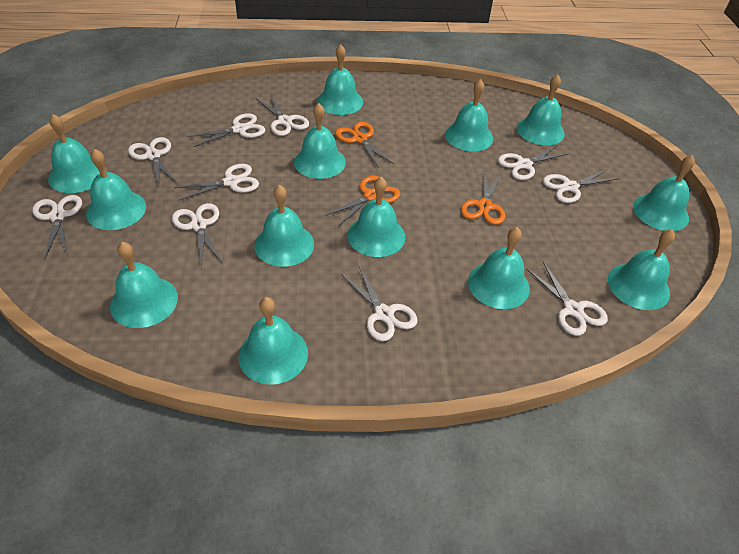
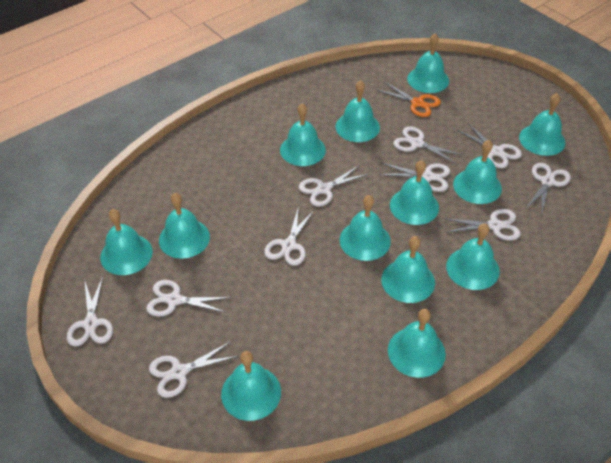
orange scissors: [325,176,400,227] [335,122,394,168] [461,170,505,225] = 3 -> [377,82,441,117] = 1

